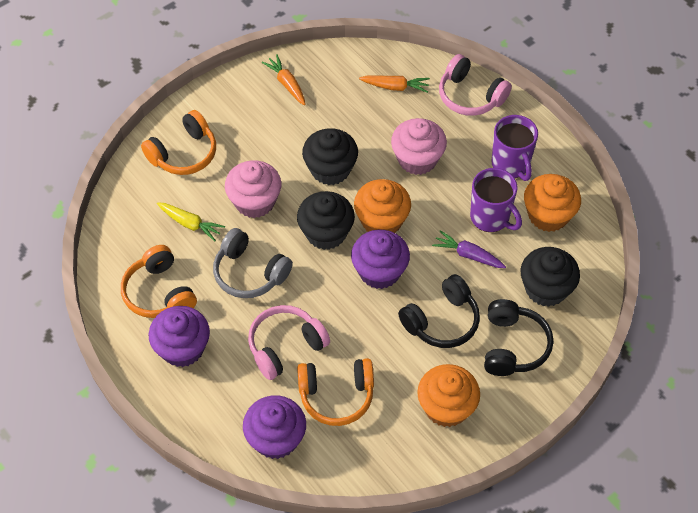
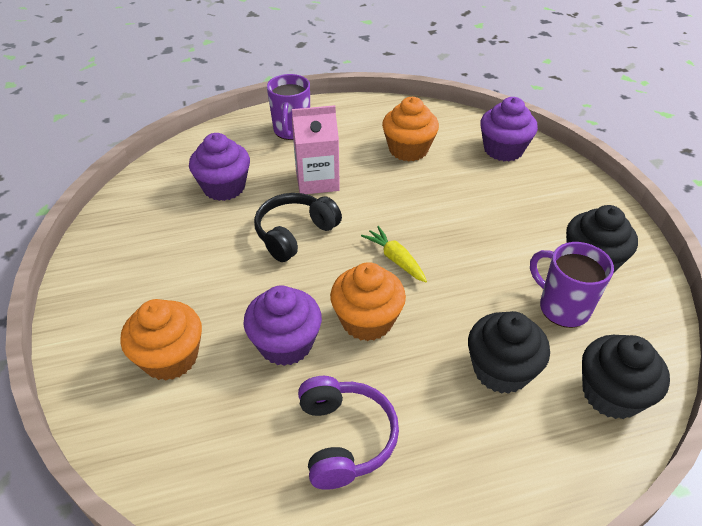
black headphones: [398,274,480,348] [484,299,553,376] = 2 -> [254,193,342,262] = 1
grey headphones: [213,228,293,298] = 1 -> none = 0
orange carrot: [262,54,306,105] [359,76,430,93] = 2 -> none = 0
orange headphones: [121,245,197,318] [141,110,216,175] [297,358,374,426] = 3 -> none = 0
pink carton: none = 0 -> [292,105,340,194] = 1
pink cupcake: [225,160,282,218] [391,118,447,175] = 2 -> none = 0
pink headphones: [248,305,330,380] [439,54,512,116] = 2 -> none = 0
purple carrot: [432,230,506,268] = 1 -> none = 0
purple headphones: none = 0 -> [298,376,399,490] = 1

